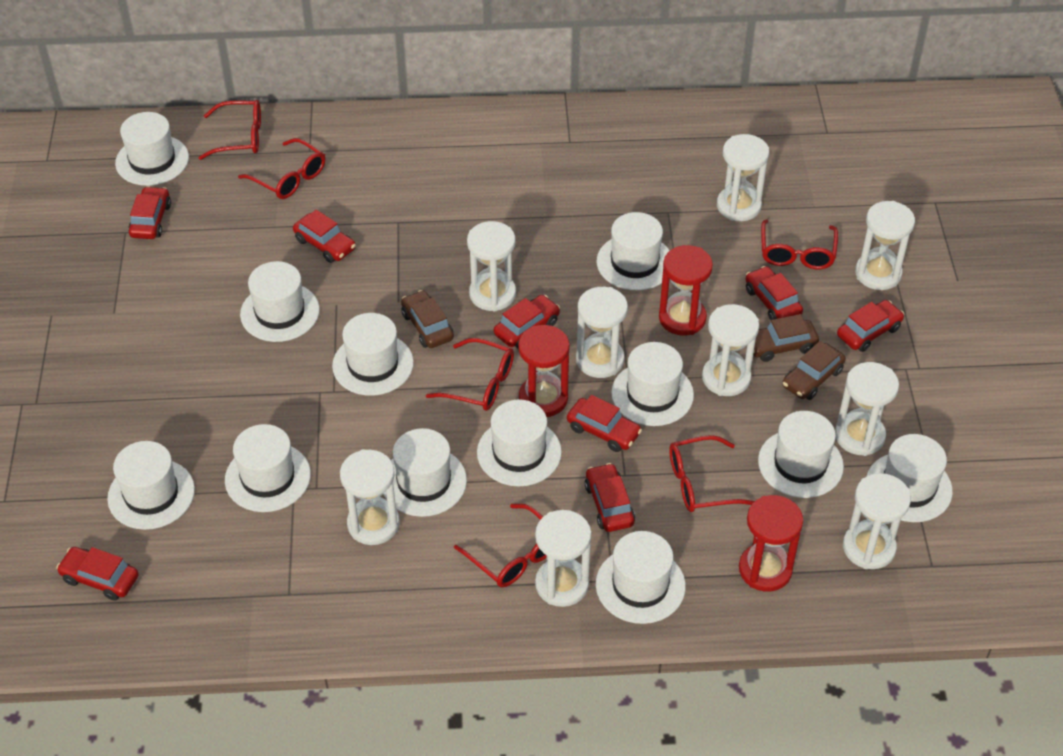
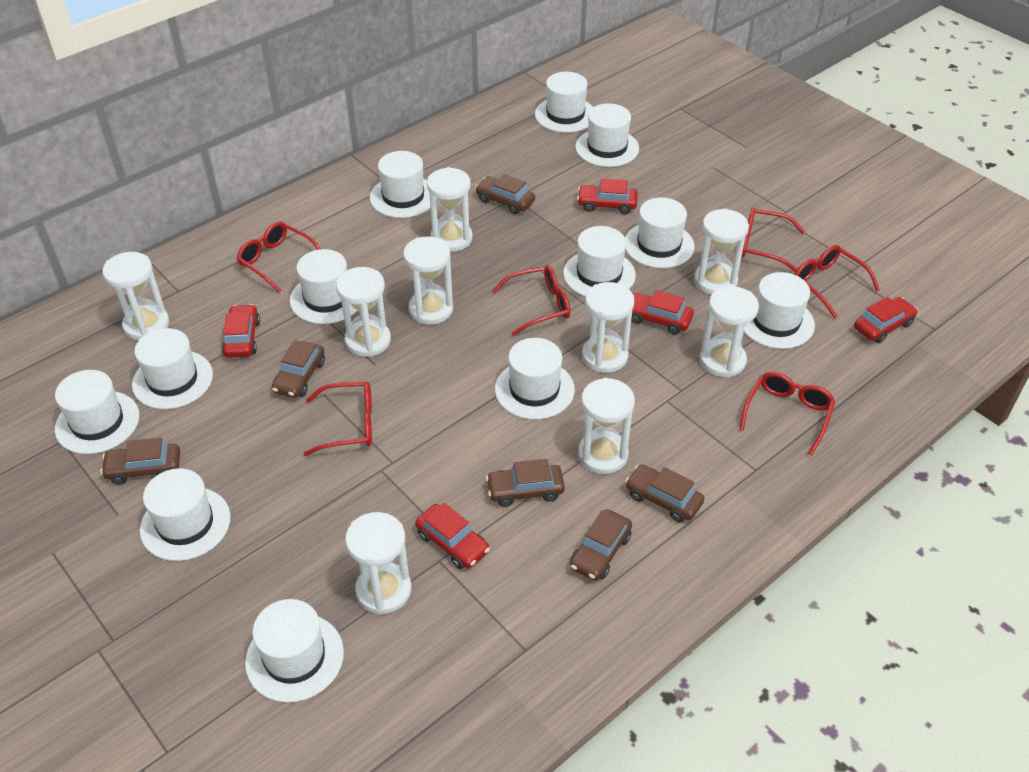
brown car: [401,290,454,348] [753,314,819,362] [782,341,846,400] = 3 -> [100,437,180,484] [272,340,325,398] [475,174,535,214] [486,459,565,507] [570,509,632,581] [625,464,705,522] = 6
red car: [56,547,139,601] [128,186,171,239] [293,210,356,263] [494,295,560,349] [567,395,642,452] [585,463,635,532] [745,266,803,320] [837,300,904,352] = 8 -> [222,304,260,358] [415,503,490,569] [577,179,638,214] [631,290,694,334] [854,297,918,343] = 5
red hourglass: [518,325,570,417] [659,245,713,336] [739,495,803,591] = 3 -> none = 0

